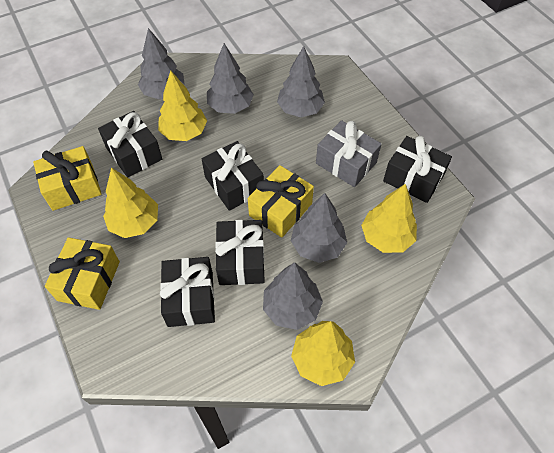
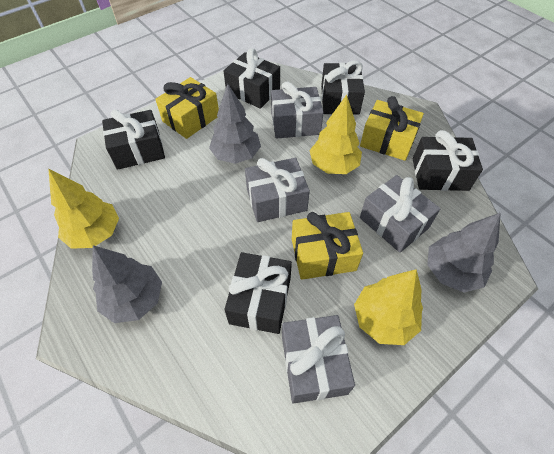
grey gift: [316,120,382,187] = 1 -> [245,158,310,222] [271,82,324,139] [282,315,355,404] [360,175,441,253] = 4
grey tree: [138,28,185,99] [207,43,254,114] [263,262,323,330] [277,46,325,117] [291,193,347,263] = 5 -> [92,245,162,323] [209,84,261,164] [427,212,501,292] = 3
yellow tree: [103,168,158,238] [158,71,207,141] [291,321,355,386] [361,184,417,253] = 4 -> [48,169,119,249] [310,95,362,174] [354,269,423,345] = 3

